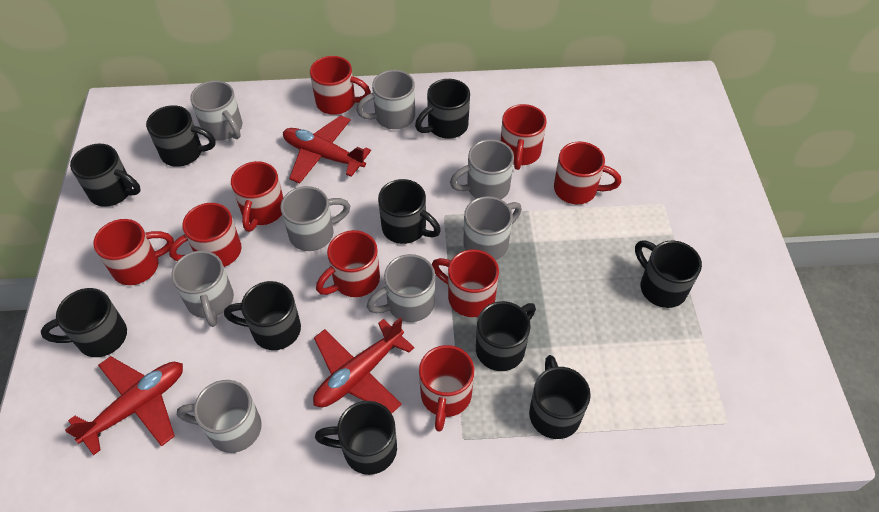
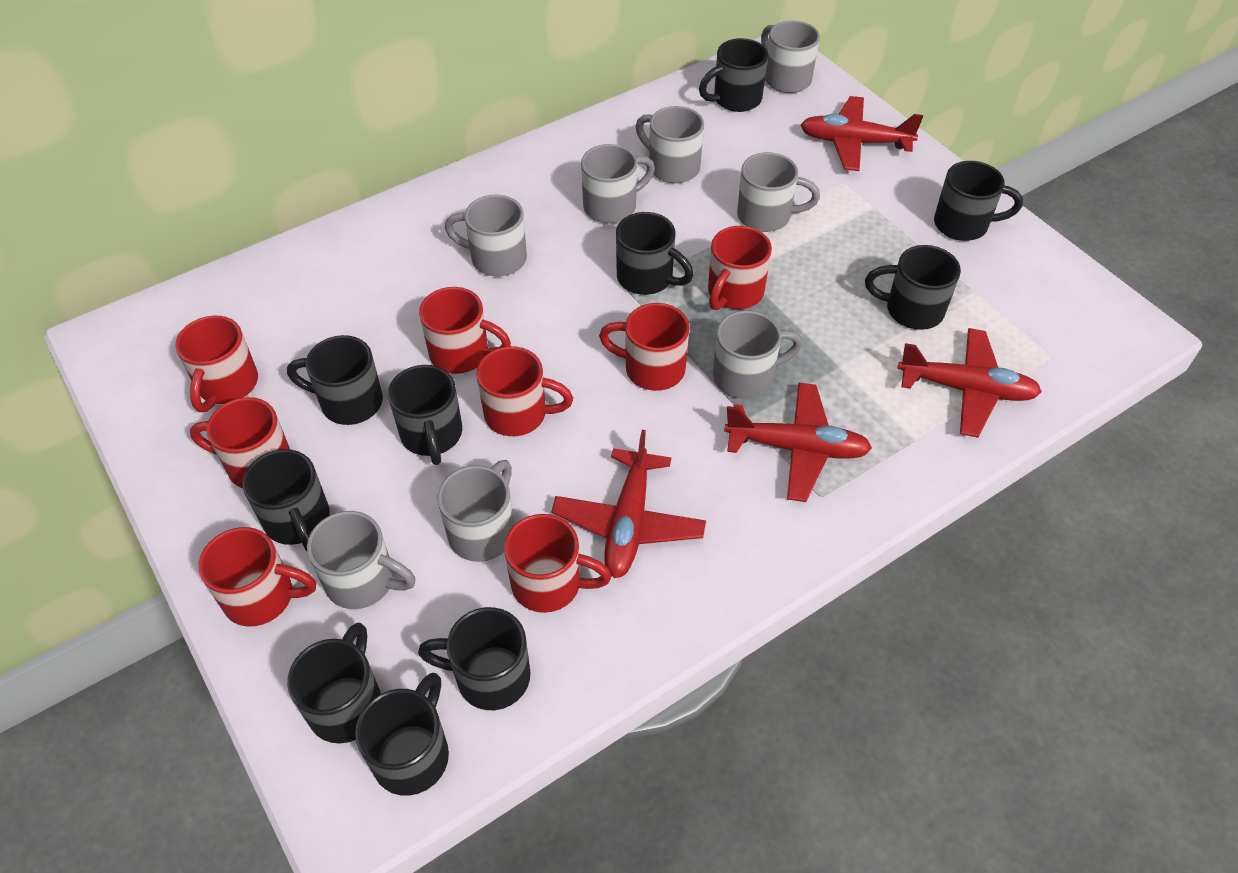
red mug: [94,219,174,285] [169,203,242,267] [231,161,283,232] [310,56,371,115] [316,230,380,297] [419,345,474,432] [432,249,499,317] [501,104,546,170] [554,141,621,204] = 9 -> [175,316,258,412] [190,397,290,488] [198,527,316,626] [419,287,511,374] [476,346,573,436] [504,514,612,613] [599,303,690,391] [708,226,772,310] = 8
red plane: [65,356,183,455] [283,115,371,184] [313,318,414,414] = 3 -> [551,430,706,578] [724,383,872,502] [800,96,923,171] [897,328,1042,438] = 4

